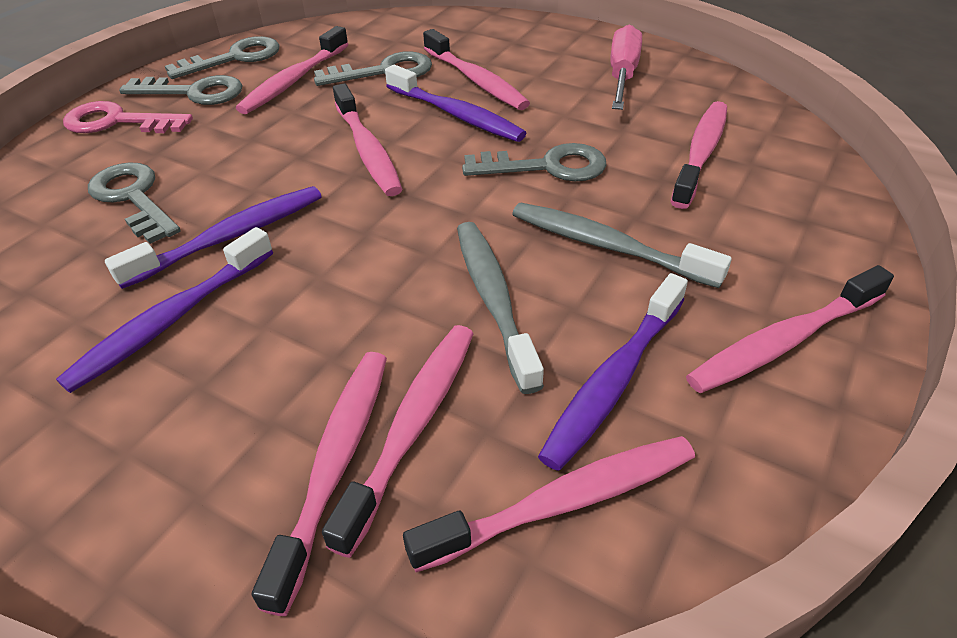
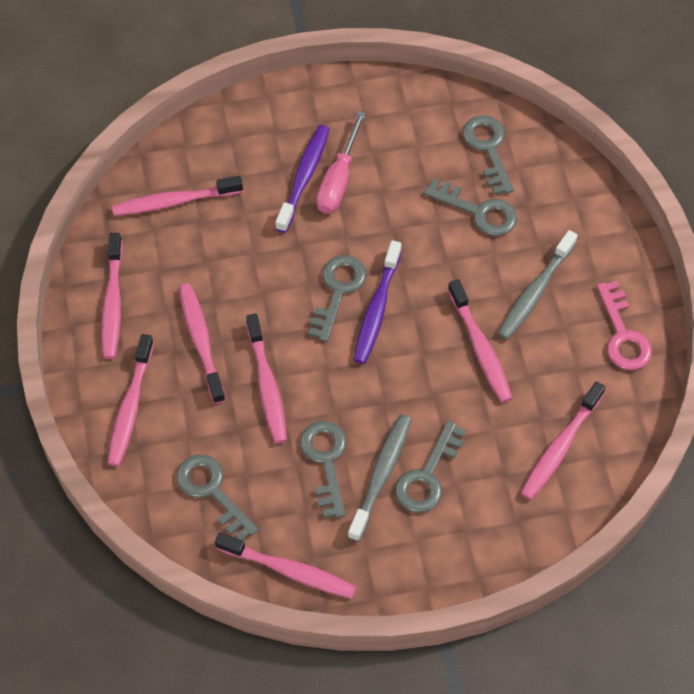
grey key: [88,162,181,244] [119,75,243,105] [165,36,280,79] [314,51,432,86] [462,143,607,181] = 5 -> [177,454,259,541] [300,421,347,518] [309,255,367,342] [395,420,466,513] [424,179,517,236] [463,115,514,195] = 6
purple toothbrush: [56,227,273,393] [105,186,322,289] [385,65,526,142] [538,273,688,471] = 4 -> [275,125,330,233] [354,240,402,364] = 2

